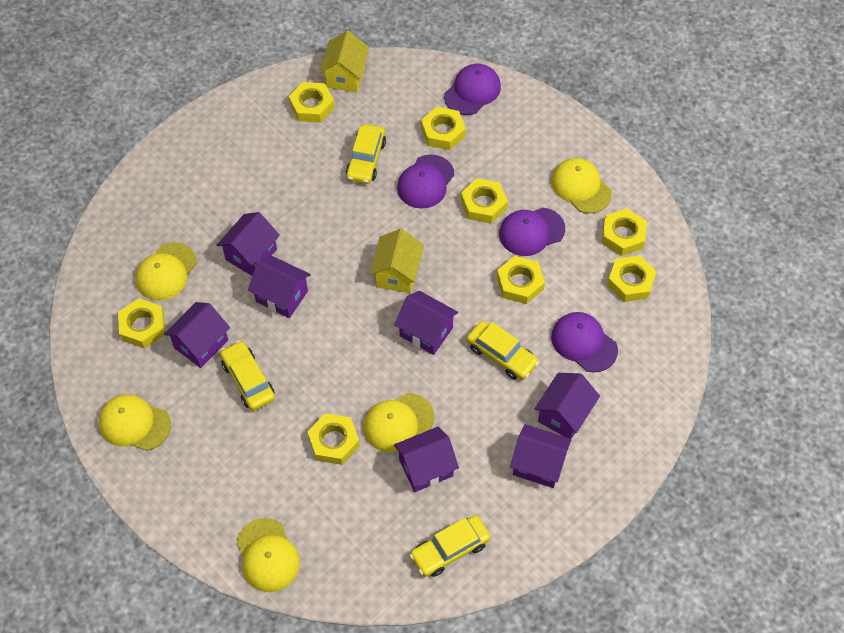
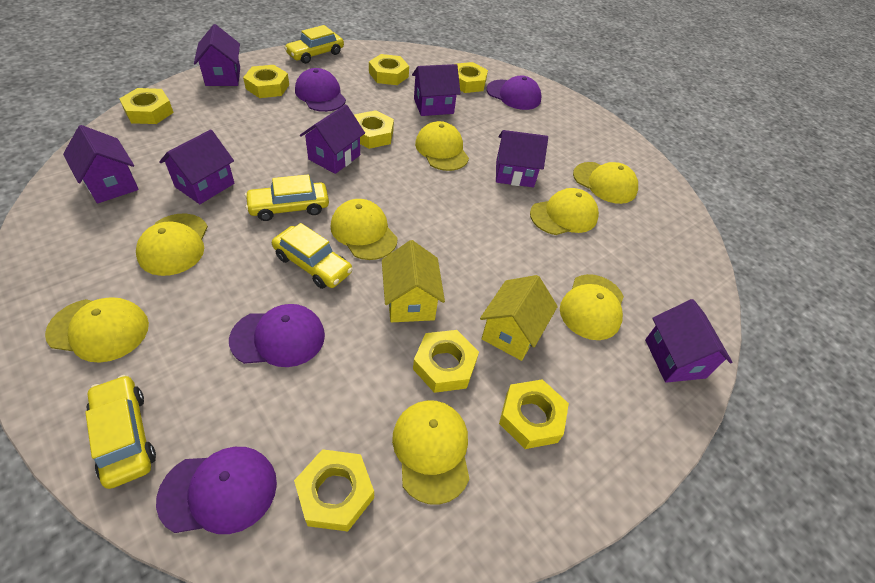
yellow cap: [99,394,171,451] [135,242,197,301] [237,518,300,592] [363,393,434,452] [551,158,612,213] = 5 -> [45,297,149,363] [136,214,208,276] [331,199,398,260] [392,400,470,505] [415,121,469,171] [530,188,599,235] [560,274,624,340] [573,162,638,204] = 8

